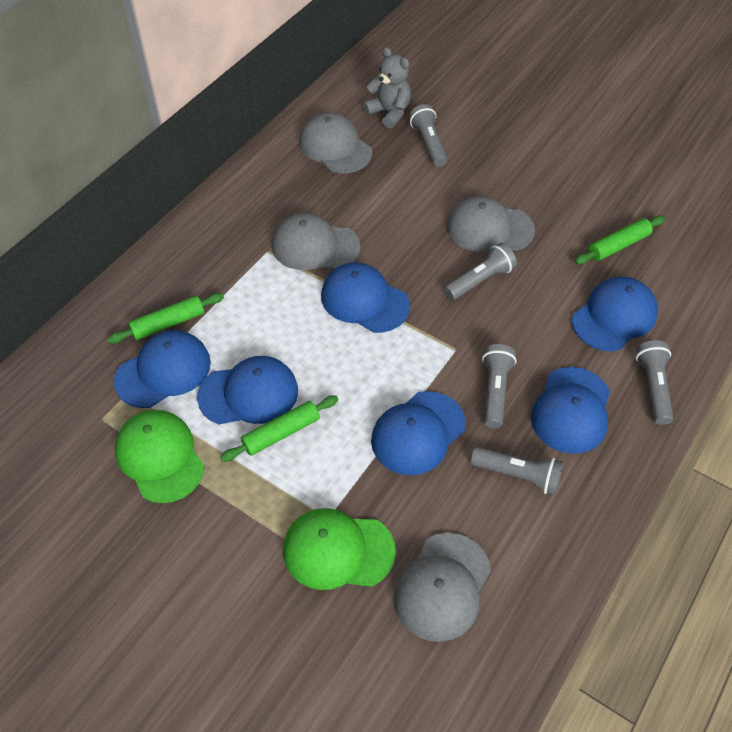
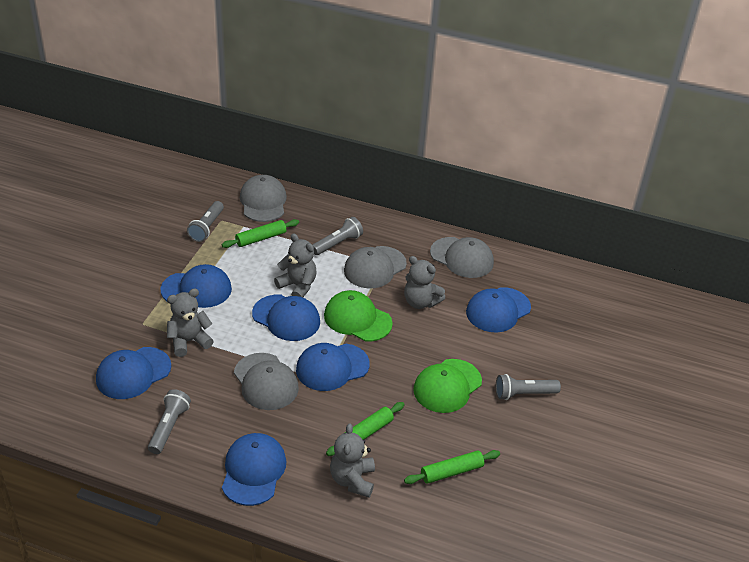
grey flashlight: [409,104,447,167] [444,243,517,300] [471,447,563,495] [482,344,516,428] [636,340,673,425] = 5 -> [148,389,191,454] [187,201,224,242] [313,217,363,255] [496,374,561,400] = 4
grey teddy bear: [363,47,411,129] = 1 -> [167,289,214,357] [274,234,317,297] [330,423,375,497] [404,256,445,309] = 4

